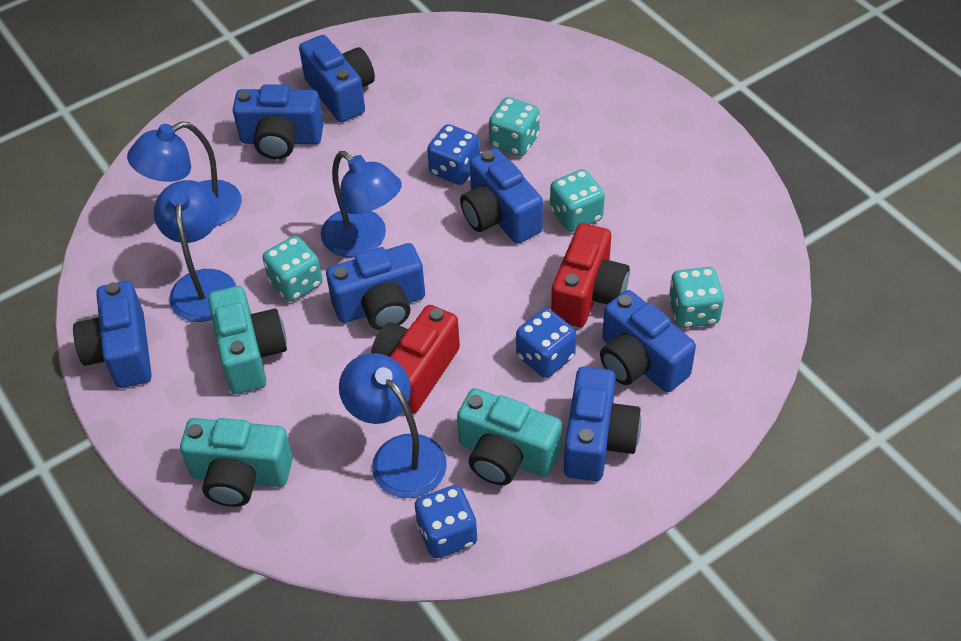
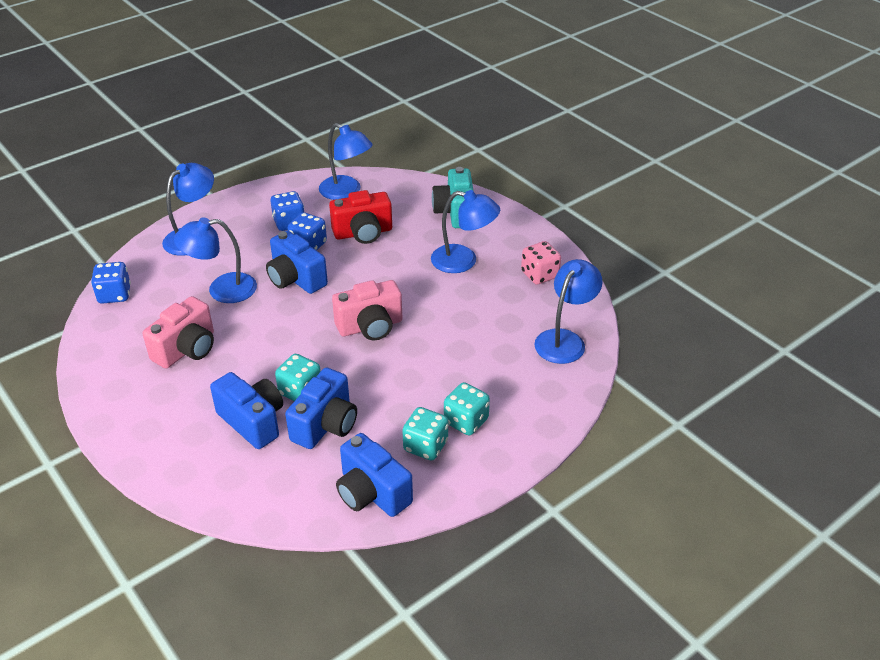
blue camera: [73,281,152,388] [233,84,324,159] [299,35,375,122] [326,243,425,330] [460,148,543,244] [564,366,641,481] [600,290,696,392] = 7 -> [210,372,283,449] [266,231,328,294] [285,367,357,449] [336,433,413,517] = 4
blue lamp: [127,121,242,226] [154,180,236,322] [321,151,402,257] [339,353,447,498] = 4 -> [162,163,214,256] [174,217,257,303] [319,123,373,200] [431,190,500,273] [535,259,603,364] = 5
pink camera: none = 0 -> [143,296,214,369] [332,280,403,341] = 2
pink dice: none = 0 -> [521,241,561,285] = 1
red camera: [371,305,460,414] [551,223,630,327] = 2 -> [329,190,392,244] = 1
turquoise camera: [180,418,293,507] [208,286,287,394] [457,388,562,485] = 3 -> [432,167,474,228] = 1
turquoise dice: [263,236,322,302] [489,97,540,156] [550,169,605,232] [668,267,724,328] = 4 -> [275,354,321,401] [402,407,448,461] [444,382,490,435] = 3

